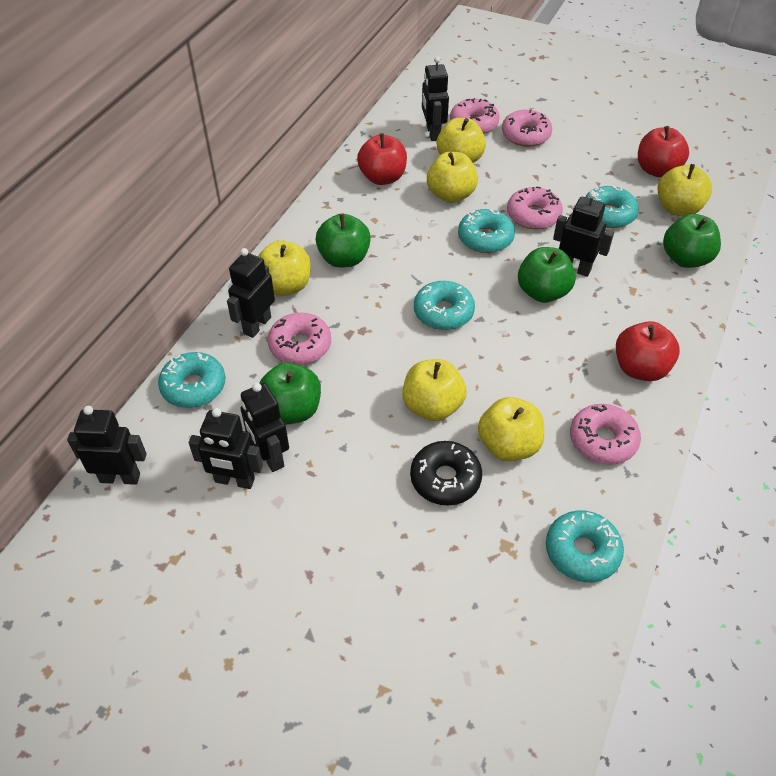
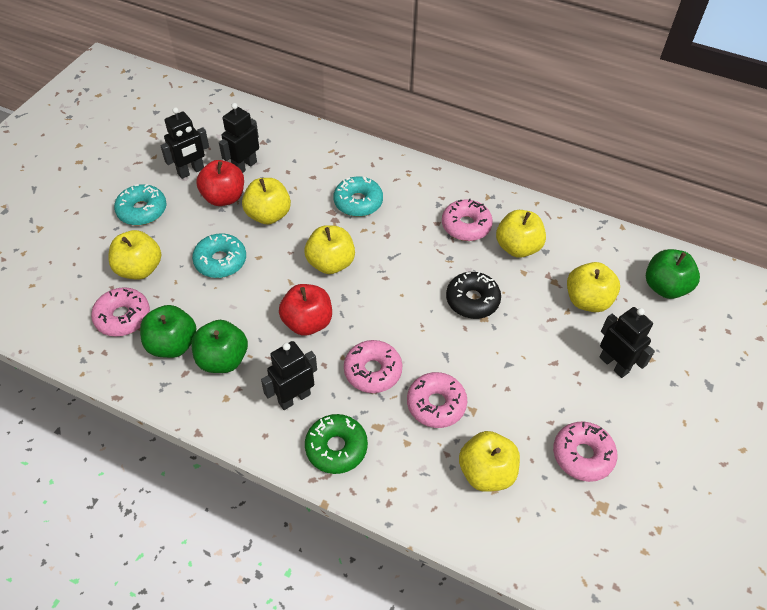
black robot: [67,406,147,485] [189,408,263,489] [227,248,275,338] [240,383,289,472] [422,56,449,141] [553,191,614,277] = 6 -> [160,107,209,179] [219,103,259,173] [261,341,317,410] [600,307,655,378] = 4
green apple: [259,362,321,425] [316,213,371,268] [518,247,576,303] [663,214,721,268] = 4 -> [140,305,196,358] [191,320,248,373] [646,249,700,299] = 3
green donut: none = 0 -> [305,414,368,474] = 1
red apple: [357,133,407,185] [616,321,680,381] [638,126,689,178] = 3 -> [196,160,244,206] [279,284,332,336] = 2
turquoise donut: [158,352,225,408] [414,281,475,330] [458,209,515,253] [546,510,624,582] [585,185,639,228] = 5 -> [114,184,166,225] [192,233,246,278] [333,177,383,217] = 3

